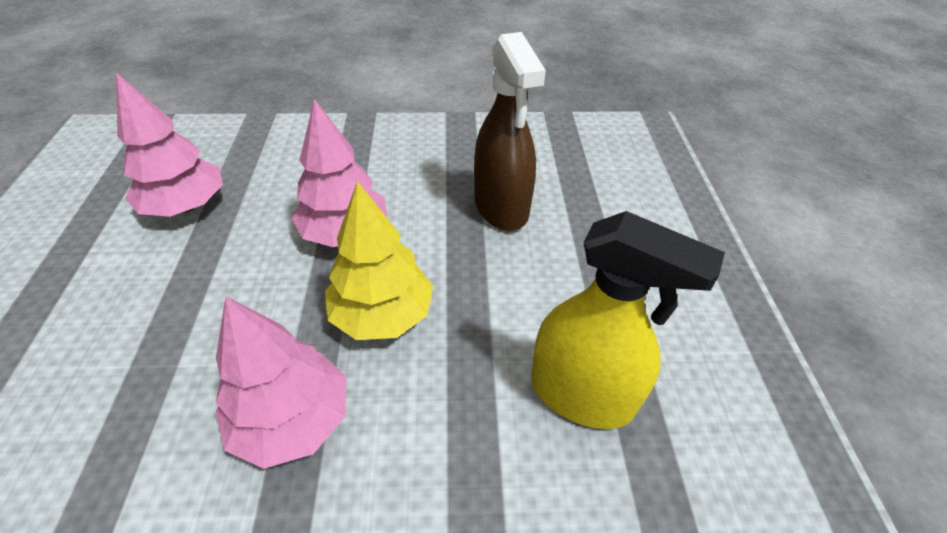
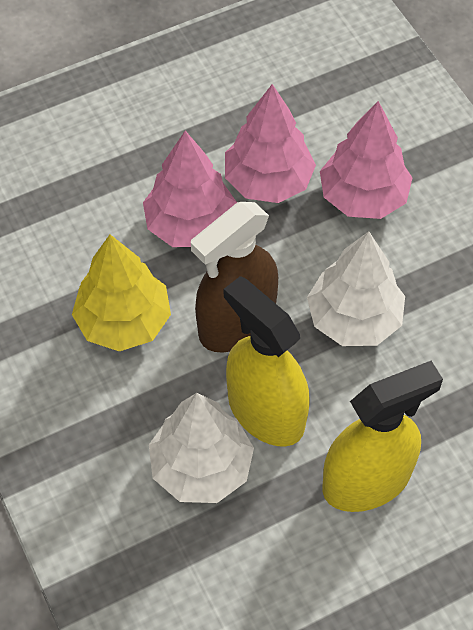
white tree: none = 0 -> [149,393,254,503] [307,231,405,346] = 2
yellow spray bottle: [531,211,725,429] = 1 -> [224,276,310,447] [322,361,443,512] = 2

